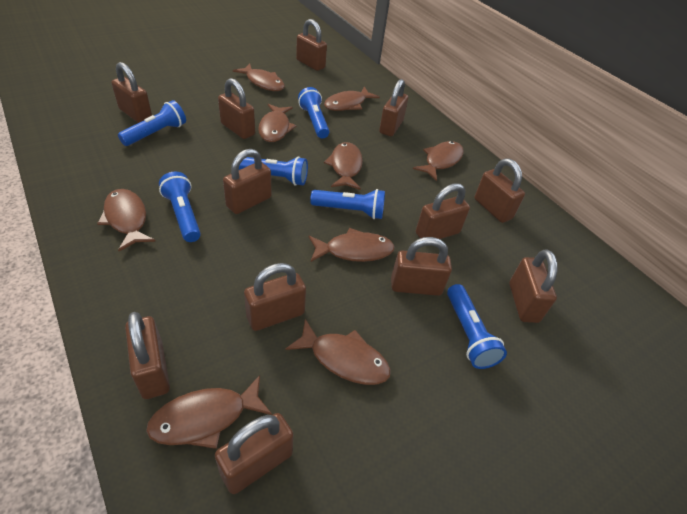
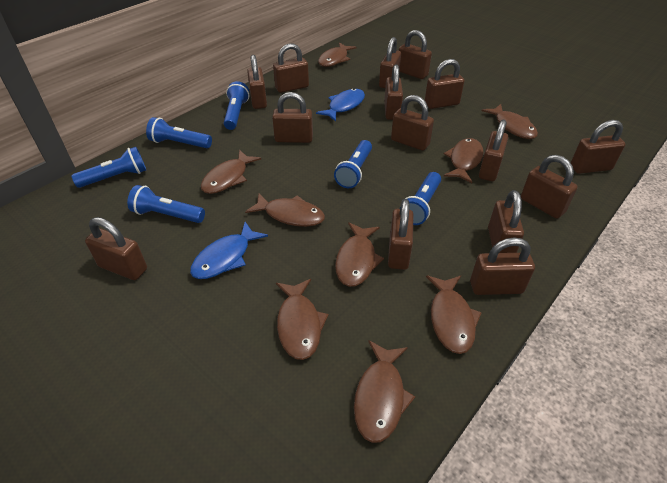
blue fish: none = 0 -> [190,222,268,279] [316,88,365,122] = 2
brown padlock: [111,62,152,123] [125,312,170,399] [215,413,293,494] [218,78,255,139] [223,149,272,214] [244,263,306,331] [296,19,327,71] [379,79,408,136] [391,237,452,296] [416,183,470,239] [474,159,525,223] [509,249,558,323] = 12 -> [85,217,147,280] [247,55,267,109] [272,92,313,143] [273,44,309,93] [379,37,401,88] [384,64,403,120] [388,199,414,270] [391,95,434,151] [399,30,432,79] [425,59,464,109] [470,237,535,295] [479,120,508,181] [488,190,524,253] [521,155,578,219] [571,120,625,174] = 15

